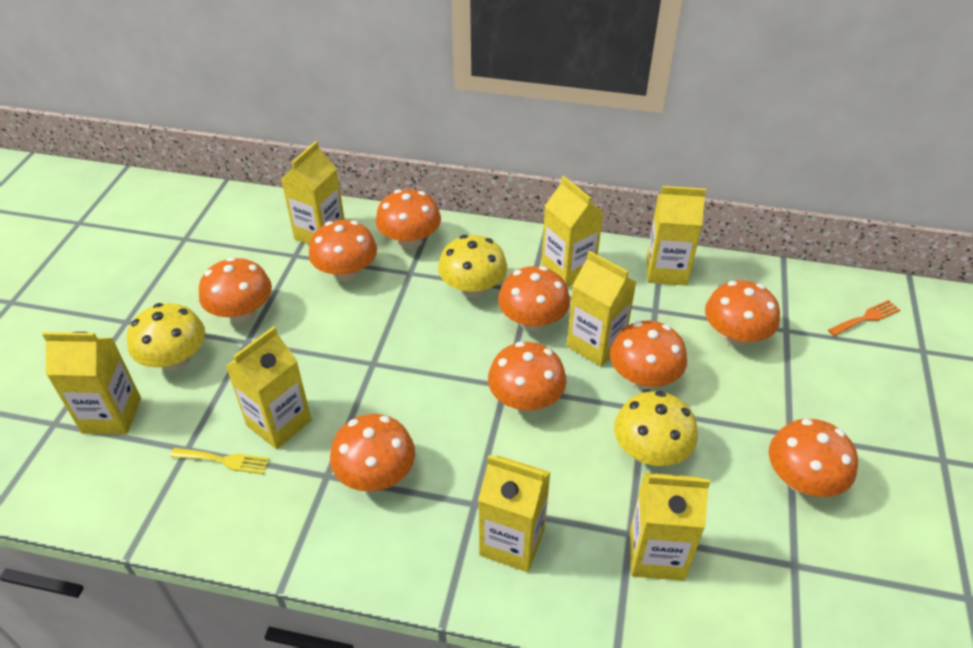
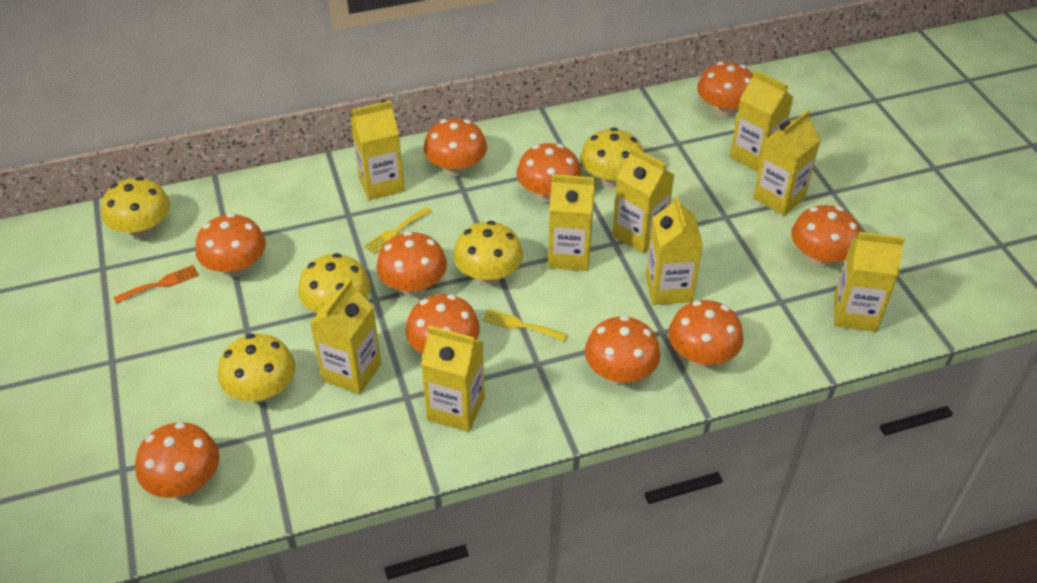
orange mushroom: [199,257,272,323] [309,220,377,282] [330,414,415,492] [375,189,441,249] [488,342,567,412] [498,266,570,331] [610,321,687,390] [705,280,780,347] [769,419,858,497] = 9 -> [135,422,220,498] [196,213,266,277] [376,231,447,296] [405,294,480,354] [424,118,487,177] [517,143,582,203] [585,316,660,384] [668,300,744,367] [697,62,753,118] [791,205,861,268] = 10
yellow carton: [42,332,141,435] [225,326,312,449] [281,141,345,245] [478,455,551,572] [541,176,603,287] [567,251,636,367] [630,473,710,581] [647,186,706,286] = 8 -> [310,279,381,395] [350,101,405,200] [421,326,485,432] [548,174,595,271] [612,146,674,253] [645,195,703,305] [730,70,793,172] [753,110,821,216] [834,232,905,332] = 9
yellow fork: [170,448,270,474] = 1 -> [364,207,432,254] [482,308,568,342] = 2
yellow mushroom: [127,303,205,371] [438,235,507,298] [614,391,698,466] = 3 -> [101,177,170,239] [218,334,296,403] [298,253,370,313] [453,221,523,285] [580,128,643,188] = 5

